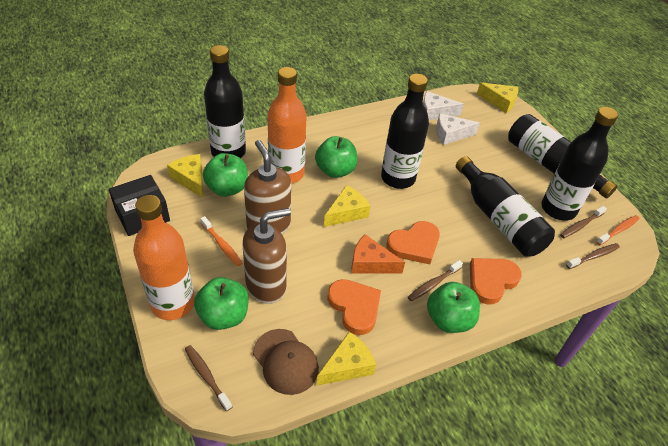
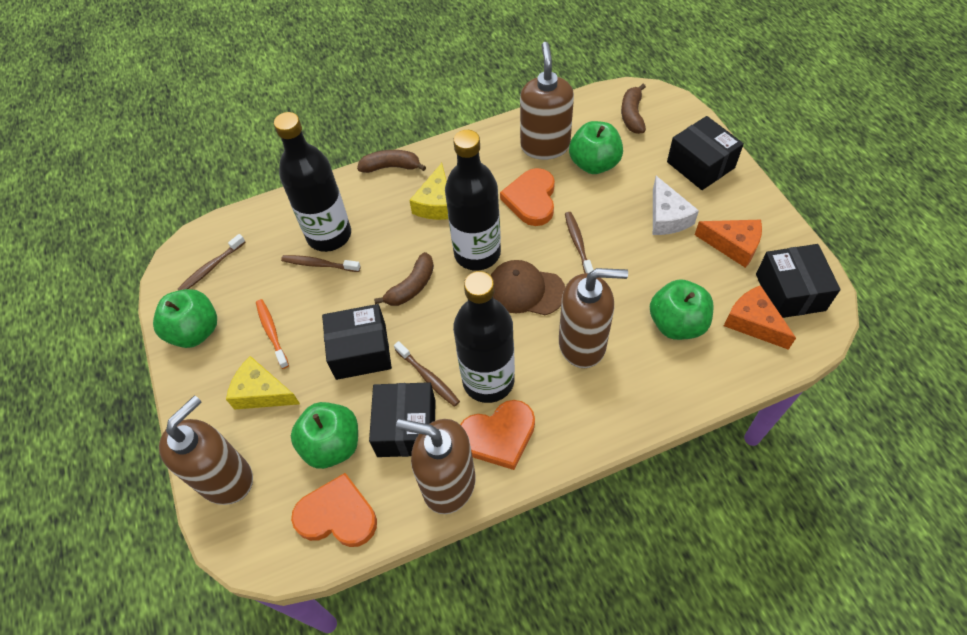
black bottle: [204,45,246,158] [381,74,429,189] [456,156,555,256] [508,114,617,198] [541,107,618,221] = 5 -> [274,112,351,252] [445,130,501,271] [453,271,515,403] = 3
black box: [109,175,170,236] = 1 -> [322,304,392,380] [369,382,436,457] [667,116,744,190] [756,244,841,318] = 4
brown banana: none = 0 -> [357,150,426,173] [374,252,434,306] [621,84,646,134] = 3
brown soap dispenser: [242,208,291,304] [244,140,291,234] = 2 -> [159,395,253,505] [396,419,476,514] [520,42,574,160] [559,268,628,368] = 4
orange bottle: [133,195,195,320] [268,67,307,184] = 2 -> none = 0
orange cheese: [351,234,405,274] = 1 -> [695,220,762,268] [724,285,796,350] = 2
orange toothbrush: [200,216,242,266] [596,215,639,245] = 2 -> [256,299,289,369] = 1
white cheese: [423,91,464,120] [436,113,480,145] = 2 -> [653,176,699,235] = 1
yellow cheese: [167,154,203,198] [316,332,376,386] [324,185,370,227] [477,83,518,113] = 4 -> [226,356,300,410] [409,163,448,220] = 2

